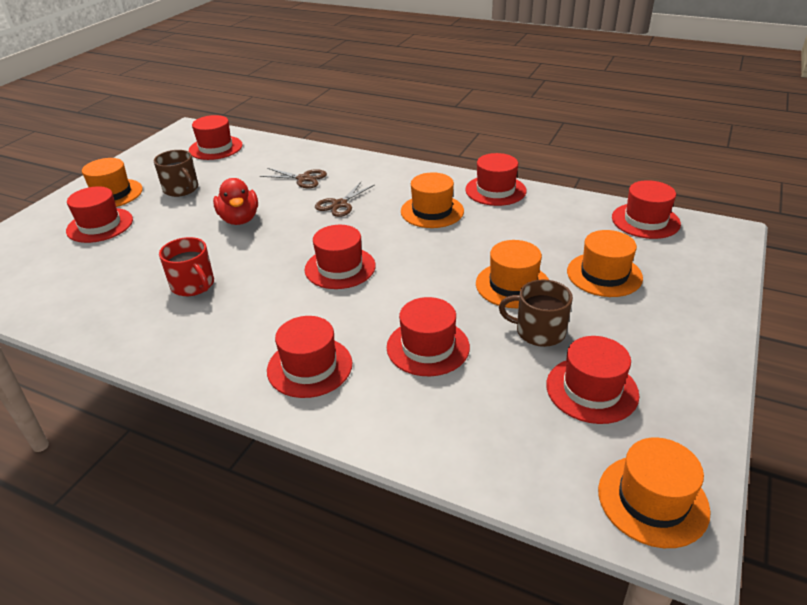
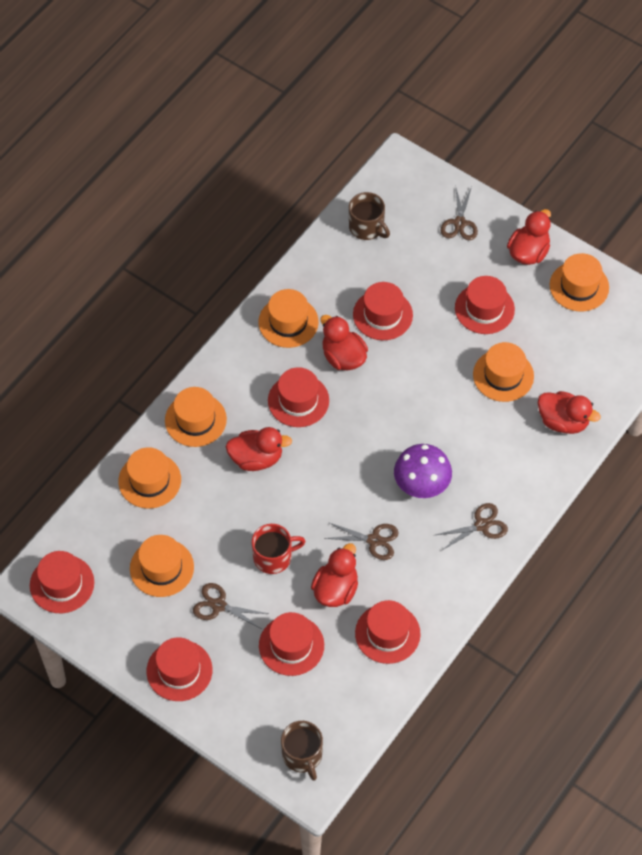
brown scissors: [260,168,327,188] [315,182,374,217] = 2 -> [193,583,269,629] [324,522,399,560] [436,503,508,551] [441,187,478,240] = 4
orange hat: [82,158,143,207] [401,172,464,228] [476,240,549,308] [567,230,643,297] [598,437,710,548] = 5 -> [118,447,181,509] [130,535,194,597] [165,387,227,447] [258,289,319,348] [473,342,534,402] [550,253,609,311] = 6
purple mushroom: none = 0 -> [394,444,452,498] = 1
red duck: [213,178,258,225] = 1 -> [226,427,292,471] [311,543,358,607] [320,315,368,370] [507,209,551,265] [538,391,601,434] = 5
red hat: [66,186,133,243] [189,115,243,160] [267,316,352,398] [304,225,376,289] [387,297,470,376] [465,153,527,206] [546,336,639,424] [612,180,681,239] = 8 -> [30,551,94,613] [146,637,212,701] [259,612,324,676] [268,367,329,427] [353,282,413,340] [355,600,421,664] [455,276,515,334] = 7

